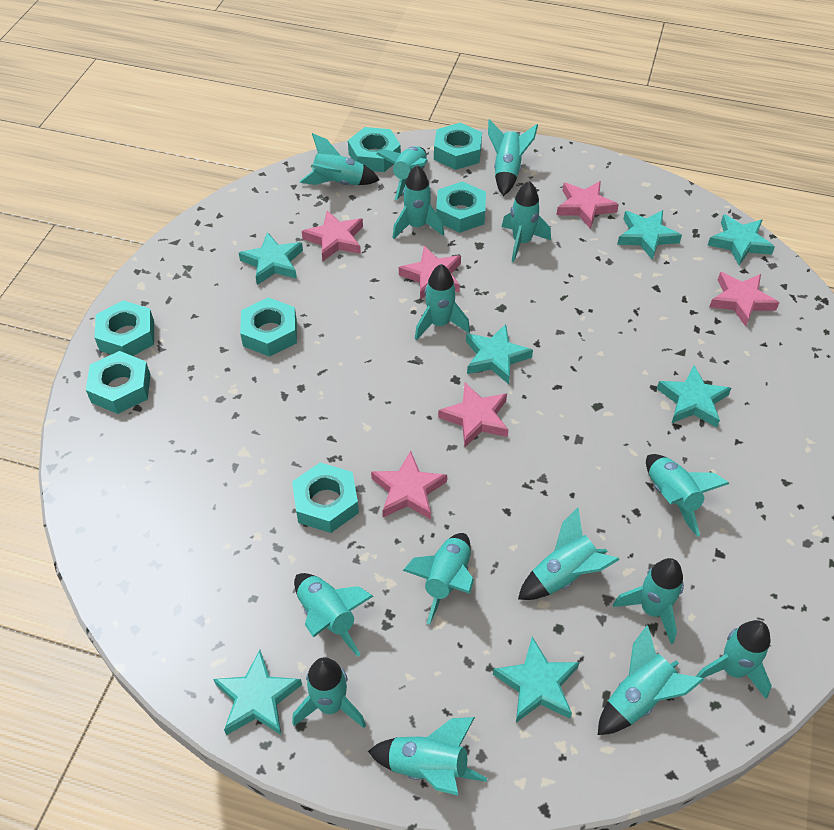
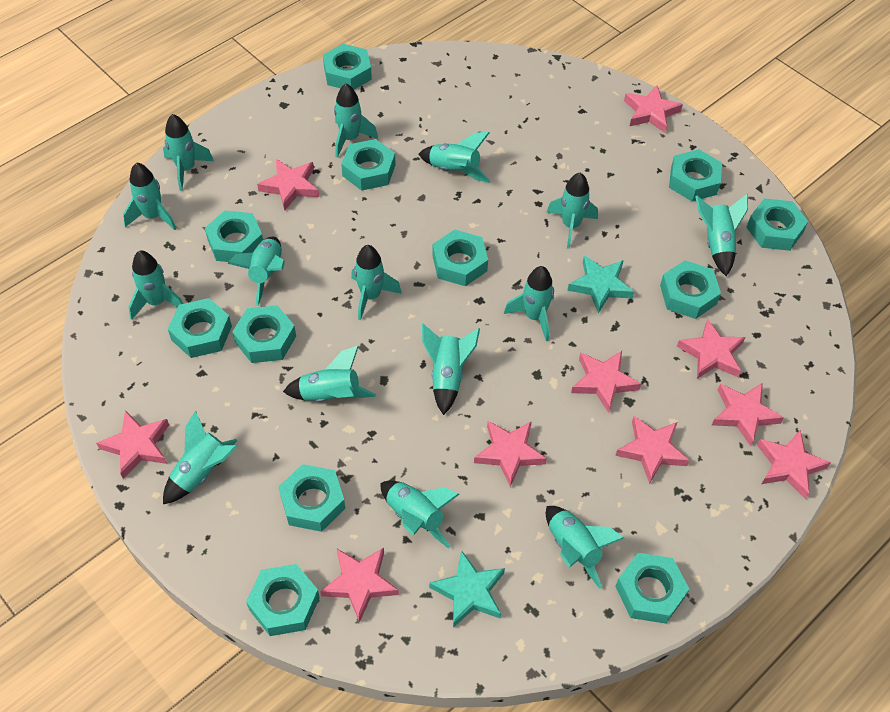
pink star: [302,210,363,261] [371,451,447,520] [399,246,461,300] [438,383,508,447] [556,181,619,229] [709,272,779,327] = 6 -> [96,410,169,479] [257,159,319,210] [320,548,399,623] [474,421,547,487] [571,351,641,413] [615,416,690,484] [624,85,683,133] [677,319,745,379] [712,383,784,446] [757,430,831,499] = 10
turquoise nut: [86,351,150,414] [94,300,154,356] [240,297,297,357] [292,462,359,533] [348,127,401,172] [434,123,482,170] [436,181,486,233] = 7 -> [168,298,232,358] [205,210,263,262] [232,305,296,363] [246,564,320,636] [278,464,345,532] [323,44,372,90] [341,139,396,191] [432,230,488,286] [615,553,689,624] [660,261,721,319] [669,149,722,202] [746,198,808,251] = 12
turquoise star: [213,650,302,735] [239,232,303,285] [466,324,533,384] [493,637,580,723] [617,210,682,260] [657,365,731,428] [708,214,775,265] = 7 -> [429,550,505,628] [567,256,634,313] = 2

